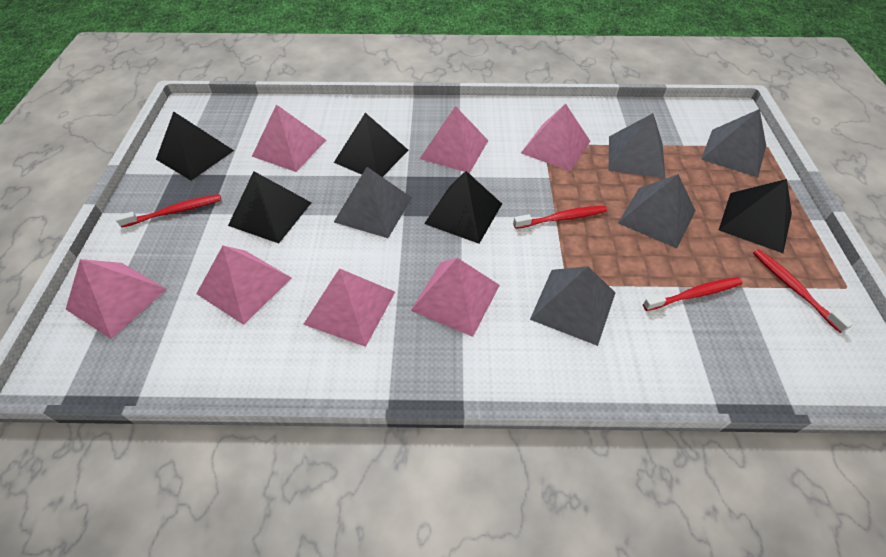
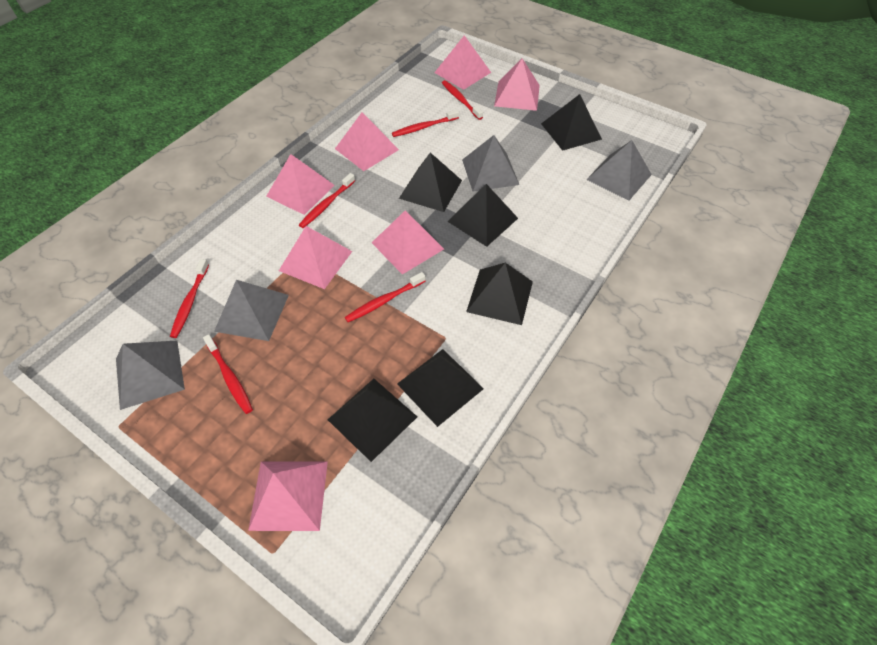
black pyramid: [156,111,234,181] [228,171,312,243] [334,113,408,177] [424,171,502,244] [719,179,792,253] = 5 -> [328,379,417,462] [397,349,484,427] [399,153,462,212] [447,184,518,247] [466,263,533,325] [541,94,602,151] = 6
grey pyramid: [334,167,412,238] [530,266,615,346] [608,113,665,178] [618,174,696,248] [701,109,766,177] = 5 -> [116,341,185,410] [214,280,289,341] [462,135,519,192] [586,140,652,201] = 4
red toothbrush: [116,194,221,227] [513,205,607,229] [643,277,742,311] [753,249,853,333] = 4 -> [170,259,209,338] [203,334,253,414] [299,173,355,228] [345,272,426,322] [392,109,459,137] [442,80,483,120] = 6

